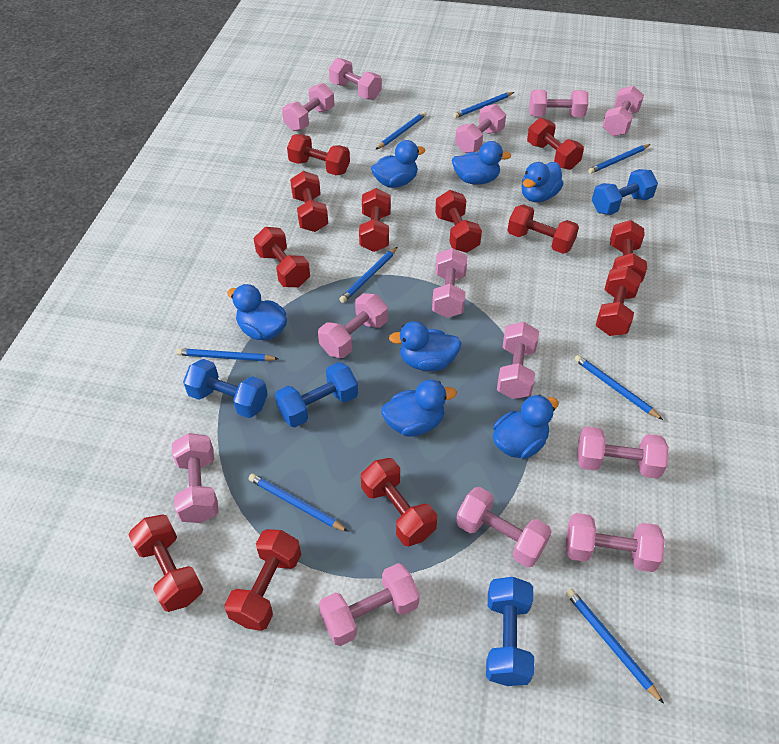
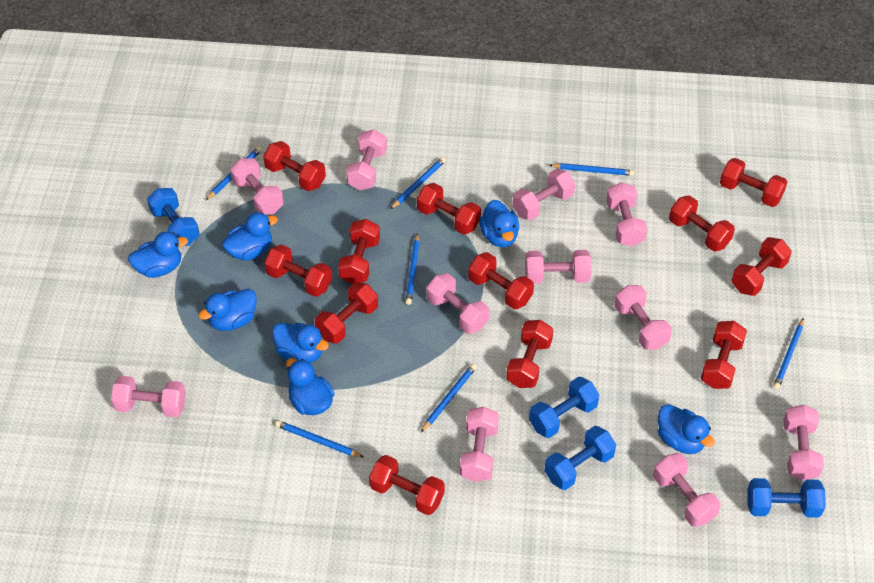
blue pencil: [176,348,279,361] [249,474,349,532] [339,247,398,303] [375,111,426,150] [453,92,514,118] [566,588,664,704] [574,355,663,420] [588,144,651,174] = 8 -> [206,146,262,200] [275,420,364,457] [390,157,446,209] [406,233,419,305] [421,364,477,432] [550,163,634,176] [773,318,804,389] = 7
pink dumbbell: [172,433,219,523] [282,83,334,131] [318,293,388,358] [319,563,420,646] [329,58,382,100] [432,248,467,318] [455,104,506,153] [456,487,552,568] [497,322,539,399] [529,90,588,117] [566,513,665,572] [577,426,669,479] [602,85,644,136] = 13 -> [111,376,186,417] [230,158,284,215] [346,129,387,190] [426,273,489,334] [460,407,499,482] [512,168,575,221] [525,250,591,284] [606,182,647,247] [614,285,672,350] [653,453,720,527] [783,405,824,480] = 11

